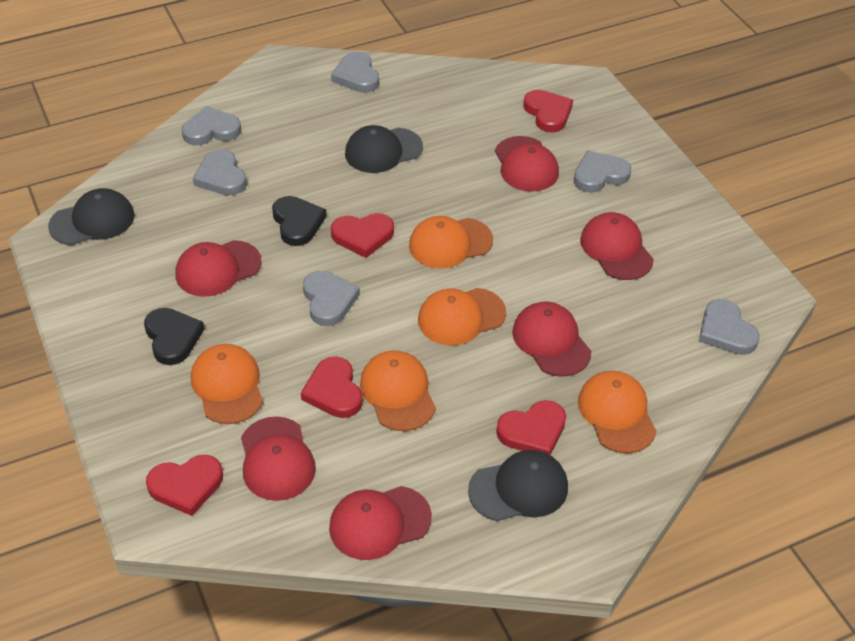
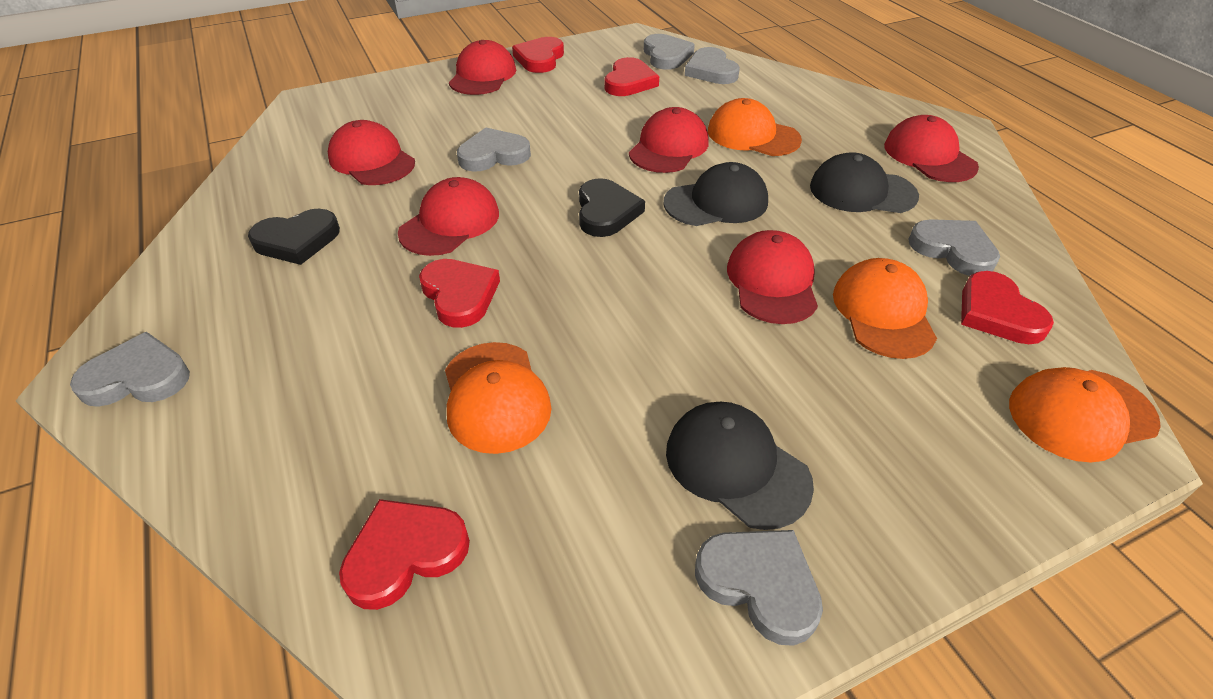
orange cap: [191,344,263,424] [360,350,436,431] [409,216,493,268] [418,288,506,345] [578,371,657,454] = 5 -> [445,342,551,454] [708,98,802,156] [833,258,937,359] [1009,367,1161,462] = 4

